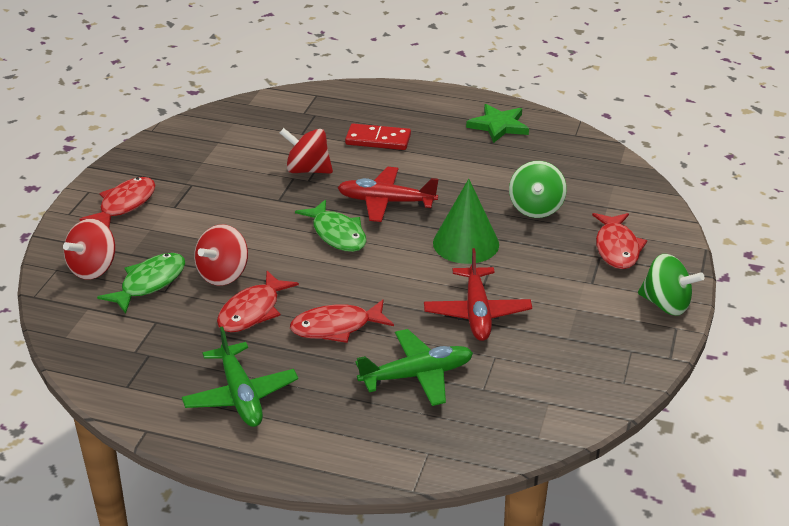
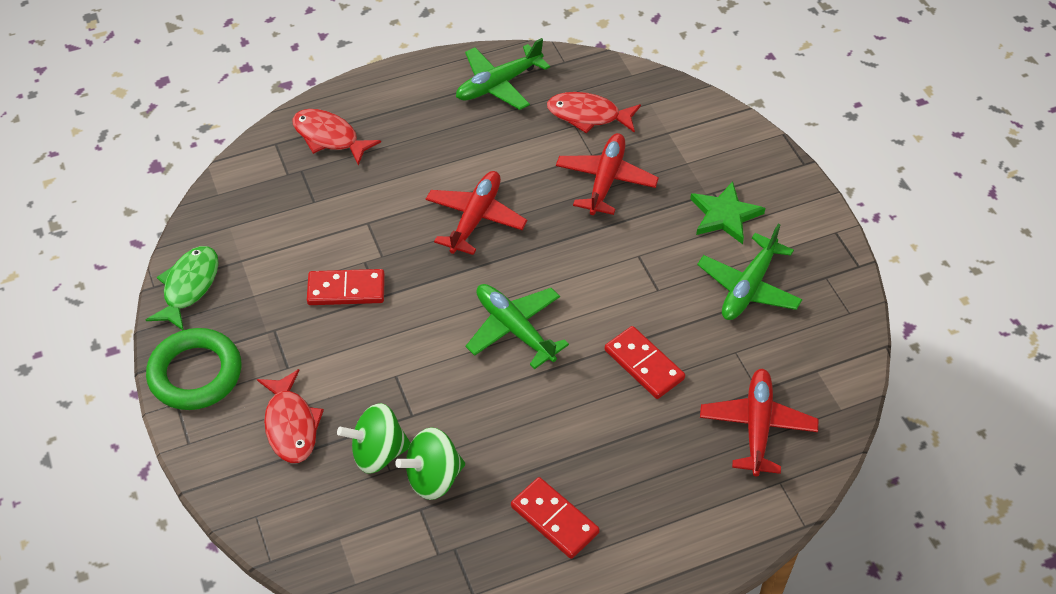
green cone: [433,179,499,264] = 1 -> none = 0
green fish: [97,253,185,314] [295,199,366,252] = 2 -> [146,246,219,330] = 1
green plane: [182,326,298,427] [355,329,473,406] = 2 -> [456,38,550,110] [466,284,569,369] [697,224,803,320] = 3
green ring: none = 0 -> [146,328,241,410] = 1
red domino: [345,123,411,150] = 1 -> [307,269,385,305] [511,477,600,559] [605,326,685,399] = 3
red fish: [80,177,155,228] [217,271,299,332] [290,299,394,343] [592,213,647,269] = 4 -> [257,369,324,463] [292,109,381,166] [547,92,641,133] = 3
red plane: [337,167,439,222] [424,248,532,341] = 2 -> [426,171,527,255] [556,133,659,215] [700,369,818,476] = 3
red spinning top: [63,219,115,280] [194,224,248,286] [280,128,333,174] = 3 -> none = 0

